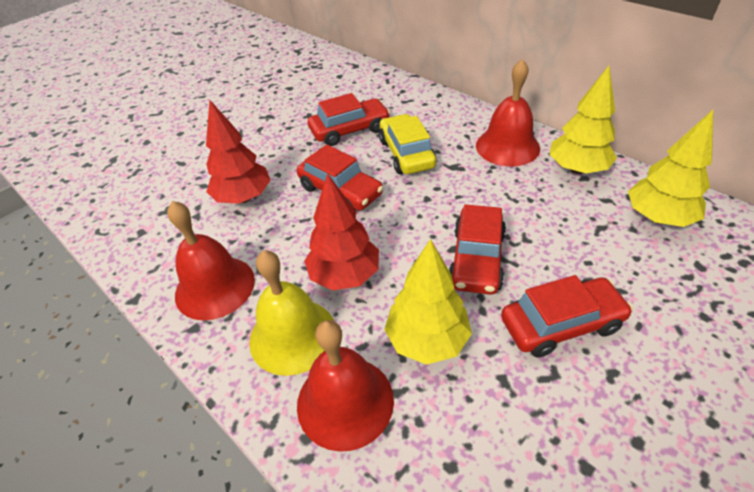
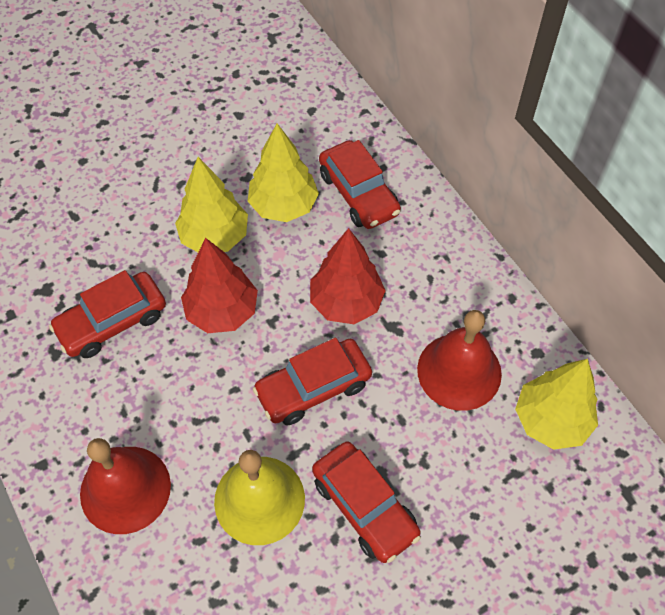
red bell: [167,201,255,321] [297,320,394,452] [476,59,540,167] = 3 -> [80,438,171,534] [417,310,502,411] = 2
yellow car: [379,114,437,174] = 1 -> none = 0

